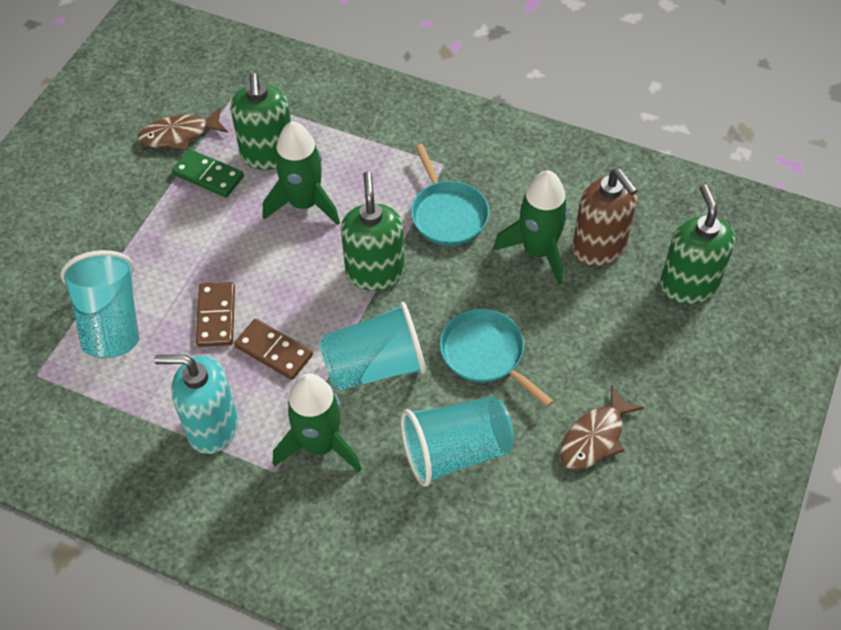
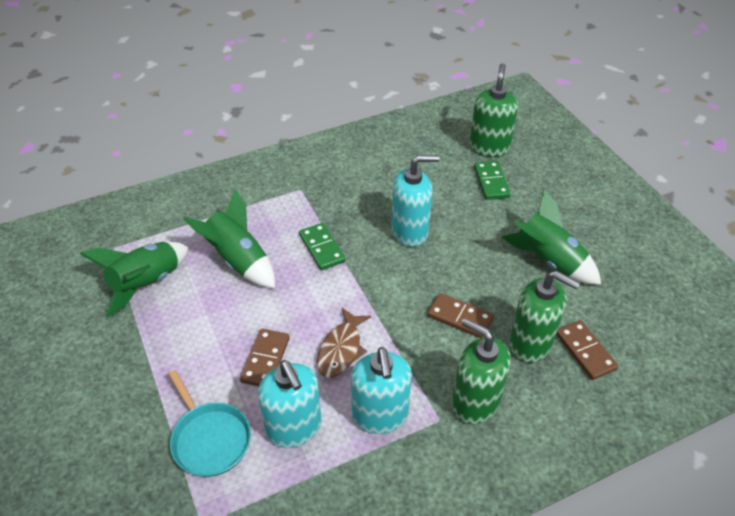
brown domino: [196,282,235,347] [234,319,313,380] = 2 -> [240,329,290,386] [427,293,494,338] [556,320,618,380] = 3
brown fish: [138,108,228,150] [560,386,644,470] = 2 -> [317,308,371,378] = 1
brown soap dispenser: [573,169,638,266] = 1 -> none = 0
green domino: [172,149,244,198] = 1 -> [299,223,346,270] [474,161,511,200] = 2
turquoise cup: [60,250,139,358] [319,302,426,391] [401,396,514,487] = 3 -> none = 0
turquoise pan: [411,144,489,246] [440,309,554,407] = 2 -> [168,370,251,477] = 1
turquoise soap dispenser: [154,355,238,454] = 1 -> [258,360,322,448] [351,347,412,434] [391,155,439,247] = 3

